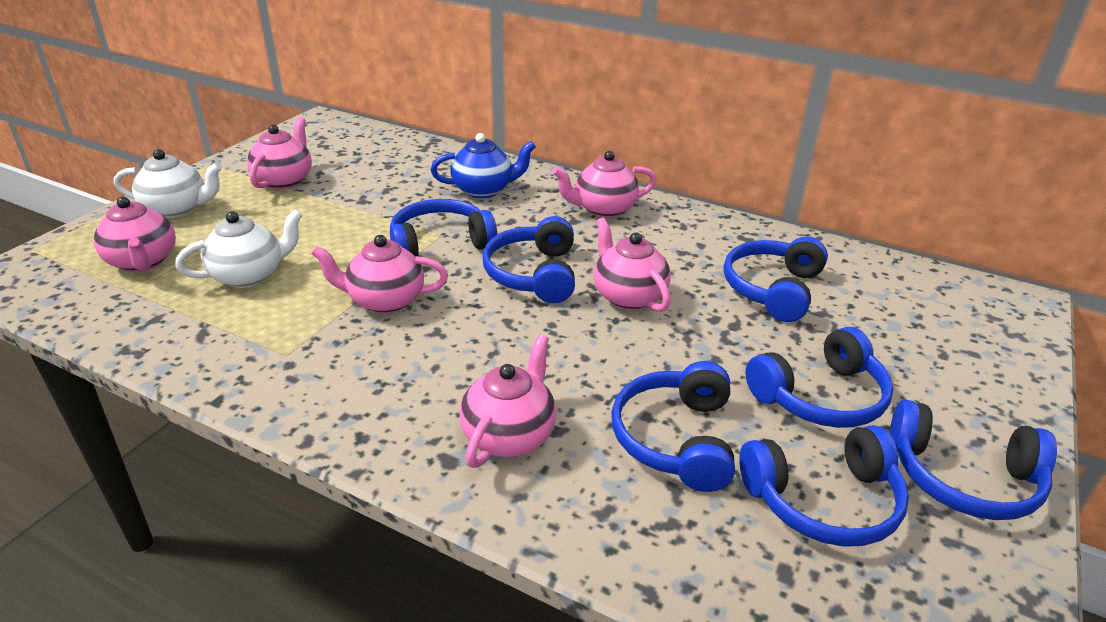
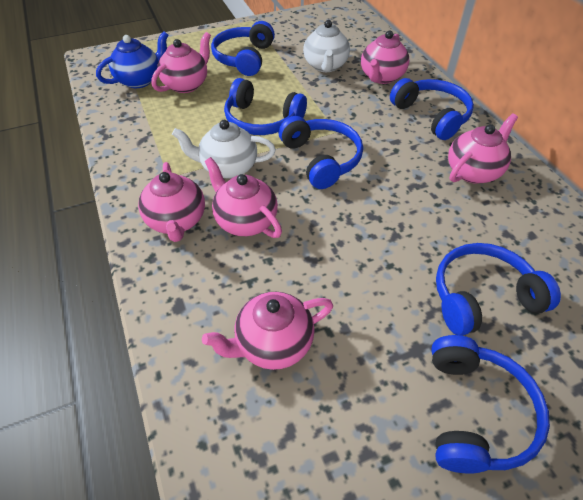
blue headphones: [390,199,497,257] [482,216,575,303] [611,361,735,492] [724,237,828,322] [740,425,909,547] [745,327,893,428] [889,400,1057,520] = 7 -> [211,21,275,76] [224,78,307,135] [279,116,363,189] [390,78,474,140] [431,335,550,474] [436,243,561,336] = 6

